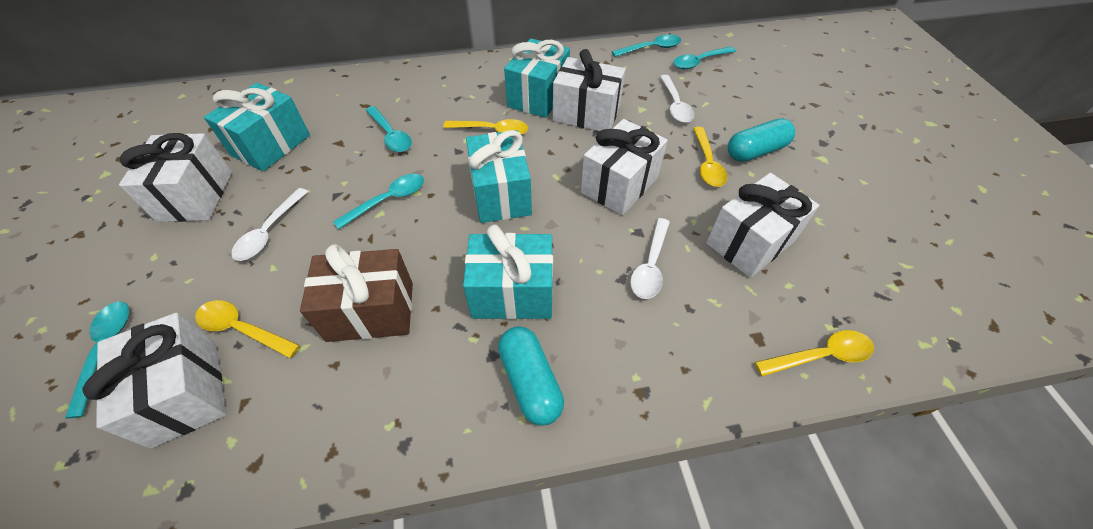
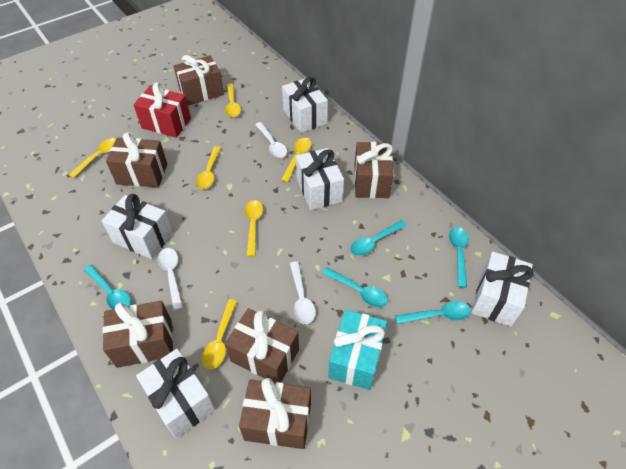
brown gift: [300,244,413,342] = 1 -> [103,301,173,368] [106,132,167,188] [174,55,224,105] [225,308,299,383] [239,378,311,449] [354,142,394,198] = 6
red gift: none = 0 -> [133,82,191,138] = 1
turquoise capsule: [498,326,564,425] [728,118,795,162] = 2 -> none = 0
turquoise gift: [204,83,310,171] [463,224,553,320] [466,130,532,223] [504,38,570,118] = 4 -> [328,310,387,390] = 1
yellow spoon: [195,300,300,358] [443,119,528,135] [693,127,728,187] [755,330,874,376] = 4 -> [69,138,116,178] [196,146,221,189] [202,299,237,369] [225,83,241,117] [244,200,263,257] [281,138,311,182] = 6

